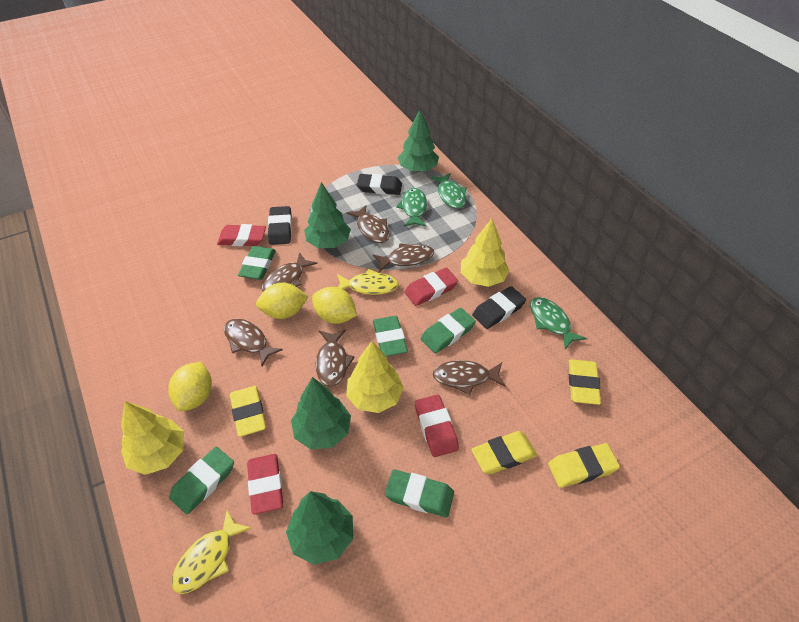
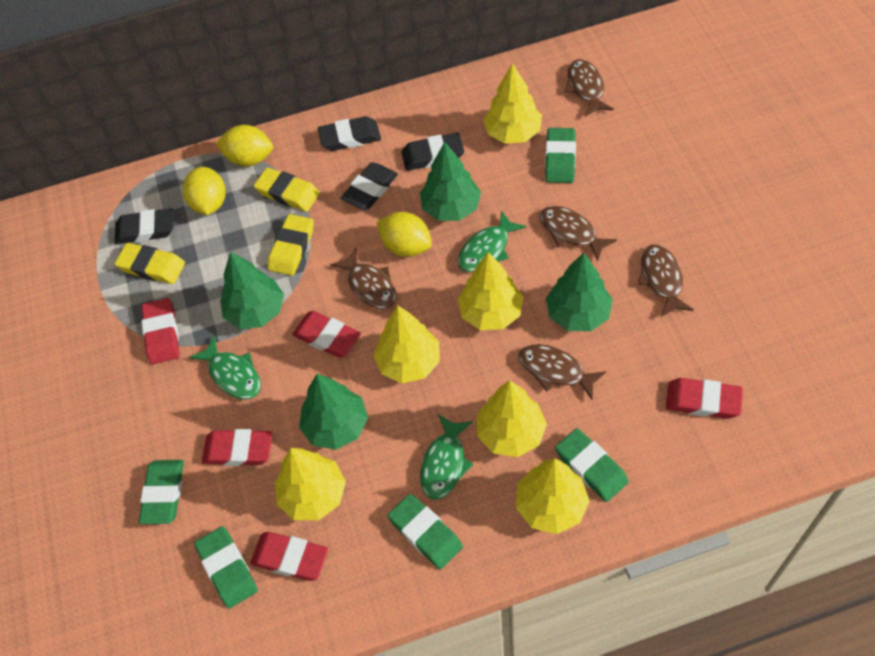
black eraser: [268,206,292,245] [357,174,402,195] [472,286,526,329] = 3 -> [115,208,173,244] [318,116,381,151] [341,162,398,210] [401,133,464,171] = 4
brown fish: [224,319,283,366] [262,252,317,291] [316,329,355,387] [347,205,390,243] [373,243,434,272] [433,360,506,395] = 6 -> [330,248,396,309] [518,344,606,400] [540,206,617,261] [565,59,614,117] [638,245,694,317] = 5
red eraser: [217,224,266,246] [247,454,283,515] [404,268,458,306] [415,394,459,457] = 4 -> [141,298,179,365] [202,429,272,466] [250,532,328,581] [292,311,361,358] [666,378,743,419] = 5
yellow eraser: [230,386,266,437] [472,431,537,474] [548,443,620,488] [569,359,601,405] = 4 -> [115,243,185,284] [254,167,320,212] [268,214,314,276] = 3
yellow fish: [172,510,252,594] [337,269,399,295] = 2 -> none = 0
yellow tree: [121,401,184,475] [346,341,404,413] [461,219,509,287] = 3 -> [275,448,346,520] [373,306,440,383] [458,252,523,330] [477,381,547,457] [483,63,542,144] [516,459,590,534] = 6

